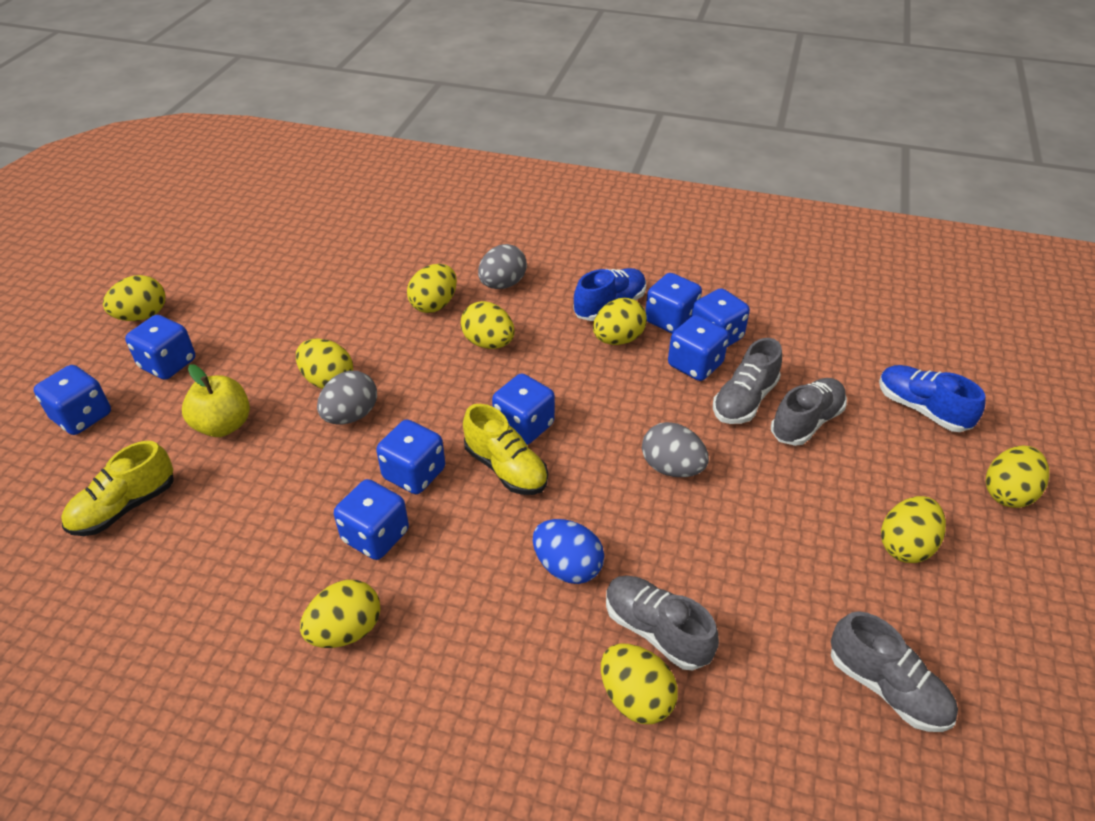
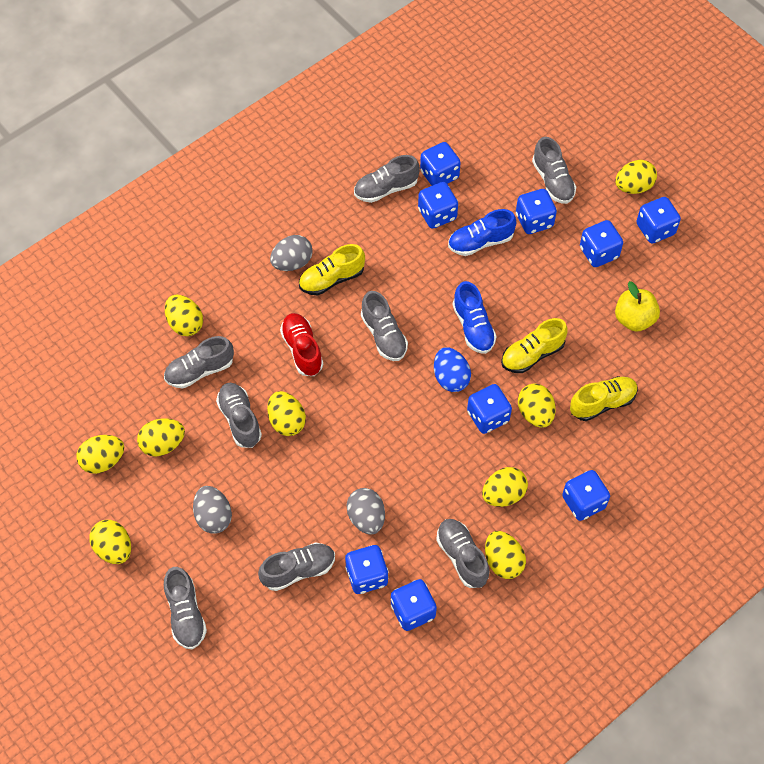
blue dice: [34,365,111,435] [125,315,195,380] [334,479,409,560] [376,420,445,494] [492,374,555,445] [646,273,702,333] [668,315,729,381] [691,288,750,347] = 8 -> [345,545,388,594] [391,579,437,631] [418,182,458,228] [420,142,461,186] [467,384,512,434] [516,189,557,234] [562,470,610,521] [580,220,623,267] [636,197,681,243] = 9
grey shoe: [606,575,719,670] [713,338,782,424] [771,378,847,446] [831,611,958,732] = 4 -> [164,336,234,388] [164,567,207,649] [216,383,262,448] [258,542,335,591] [354,155,420,203] [361,291,408,361] [436,519,489,588] [532,137,576,204] = 8
red shoe: none = 0 -> [280,313,323,376] = 1
yellow shoe: [61,441,174,536] [463,404,548,495] = 2 -> [299,244,365,296] [501,318,567,373] [570,376,638,421] = 3

